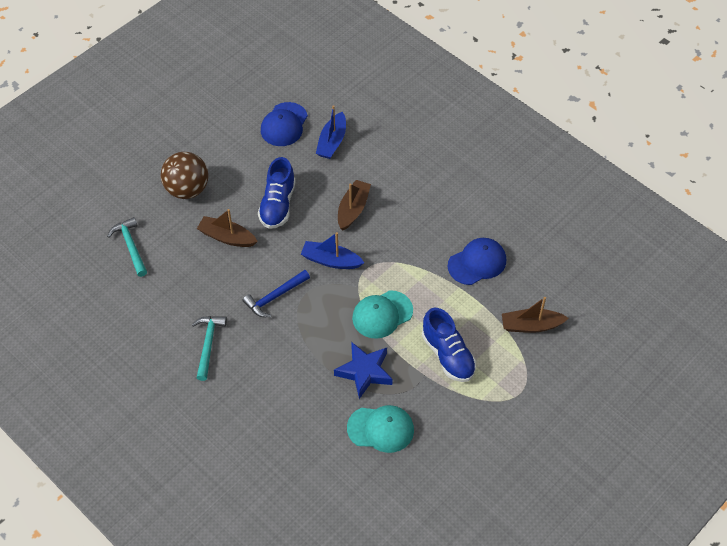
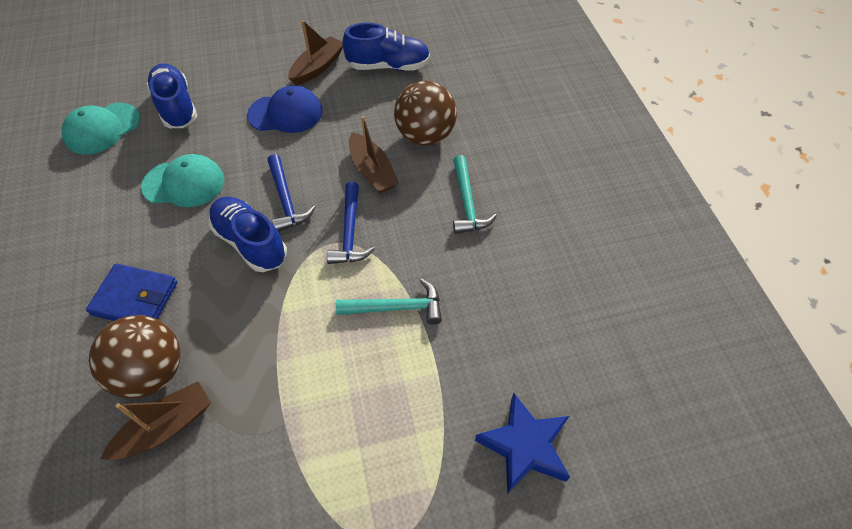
blue boat: [301,232,364,269] [316,105,346,159] = 2 -> none = 0
blue cap: [261,102,308,146] [448,238,506,285] = 2 -> [247,85,323,133] = 1
blue hammer: [243,270,310,317] = 1 -> [267,154,315,231] [327,182,375,264] = 2
blue shoe: [258,157,296,229] [422,307,476,382] = 2 -> [146,63,197,128] [208,197,287,272] [342,23,430,71] = 3
blue wallet: none = 0 -> [86,264,177,321] = 1
brown ball: [161,152,209,199] = 1 -> [89,315,180,399] [394,81,457,145] = 2

